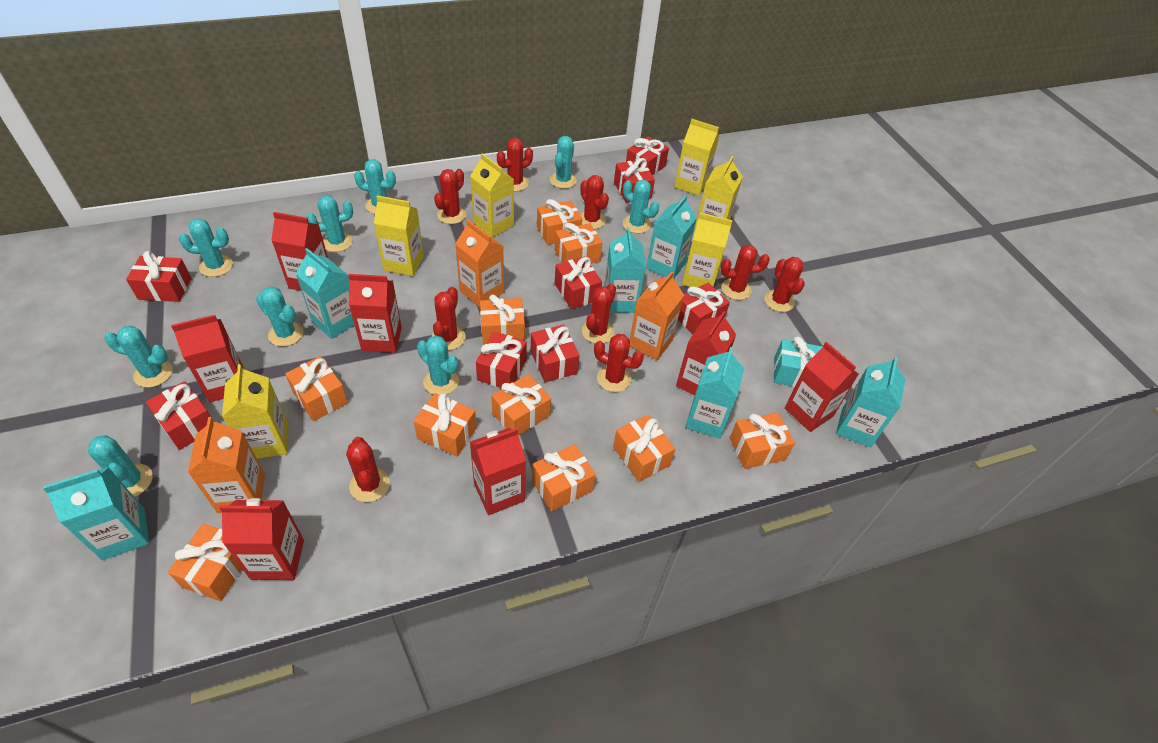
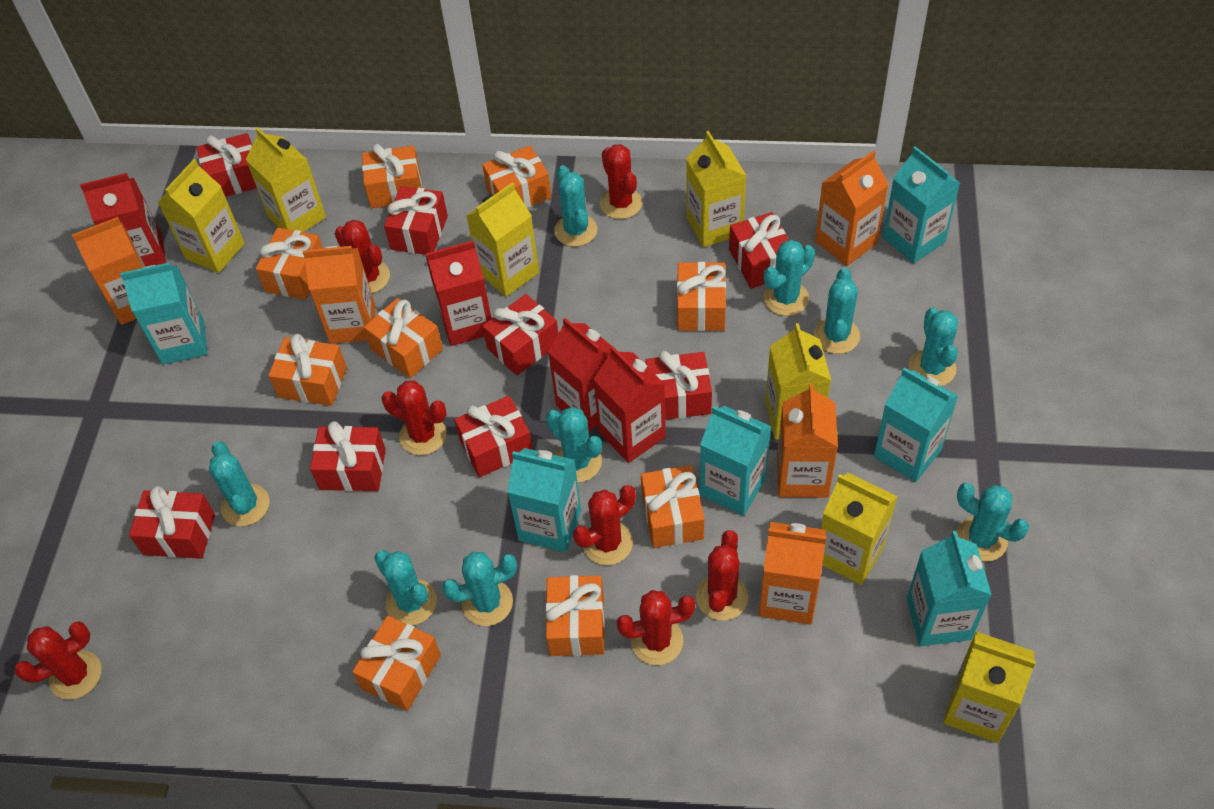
orange carton: [188,417,265,513] [455,220,504,307] [630,271,684,360] = 3 -> [72,217,145,325] [303,246,375,344] [759,522,826,625] [777,384,838,498] [815,150,888,266] = 5
orange gift: [168,524,242,601] [285,356,348,421] [414,393,477,456] [480,294,525,345] [491,374,551,435] [532,444,596,512] [537,199,582,245] [555,223,602,264] [613,415,675,482] [730,412,795,469] = 10 -> [256,228,323,300] [268,334,347,406] [352,616,441,711] [362,144,422,208] [364,298,443,378] [482,146,551,208] [545,575,605,656] [641,465,704,548] [677,262,726,331] = 9
red cactus: [346,437,390,502] [432,287,466,350] [434,169,466,224] [497,138,533,191] [580,175,609,229] [582,283,616,343] [594,334,644,392] [721,245,770,300] [764,257,805,312] = 9 -> [14,621,101,700] [335,220,390,293] [381,381,447,455] [573,485,636,565] [600,144,642,219] [617,590,695,665] [696,530,748,621] = 7
red carton: [171,315,243,402] [219,498,304,580] [271,212,328,291] [348,274,402,353] [470,428,526,515] [676,311,736,395] [785,342,859,432] = 7 -> [80,173,166,267] [426,241,492,346] [548,318,612,432] [593,346,666,463] = 4
turquoise gift: [773,336,823,387] = 1 -> none = 0
yellow carton: [222,364,289,459] [374,195,424,276] [470,153,514,238] [674,119,719,196] [682,213,733,287] [694,156,743,229] = 6 -> [157,159,245,273] [245,127,326,232] [466,182,539,297] [686,131,746,247] [765,323,831,440] [821,473,898,585] [943,632,1036,743] = 7

